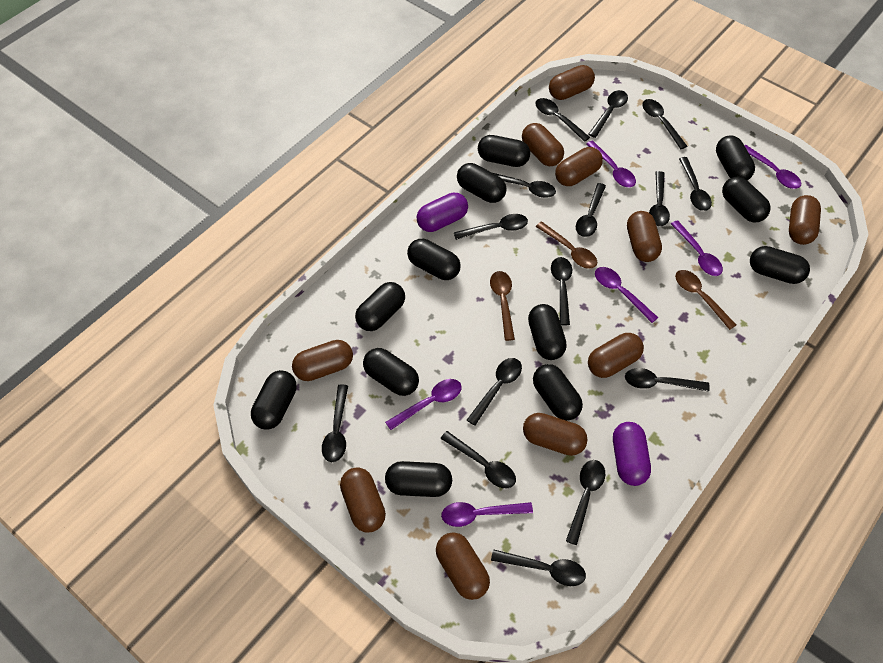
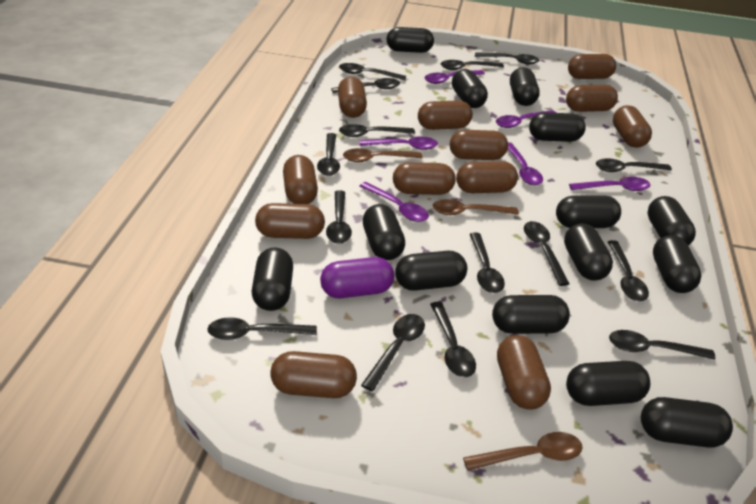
black capsule: [251,370,297,430] [355,282,405,331] [363,348,419,396] [385,461,452,497] [407,239,461,280] [457,163,507,203] [478,135,530,167] [528,304,567,360] [533,364,583,421] [716,136,755,180] [722,176,771,222] [750,246,810,284] = 12 -> [252,247,293,311] [362,204,405,260] [386,27,434,53] [395,251,467,291] [452,69,488,108] [492,295,570,334] [510,67,540,106] [529,112,586,142] [556,196,621,228] [564,223,613,281] [566,361,650,406] [641,397,733,448] [647,196,696,246] [653,235,701,293] = 14
brown capsule: [292,340,353,381] [340,467,386,532] [436,532,490,600] [522,123,564,166] [523,413,588,456] [549,65,595,100] [555,147,603,186] [588,333,644,378] [627,211,662,262] [789,195,821,245] = 10 -> [255,203,325,239] [271,351,357,398] [283,155,318,204] [338,77,367,118] [393,162,456,195] [418,100,473,130] [450,130,508,160] [456,161,518,193] [497,335,551,410] [566,85,618,112] [568,54,616,79] [613,105,652,148] = 12
purple capsule: [417,193,468,232] [613,422,651,486] = 2 -> [320,257,394,298] = 1

